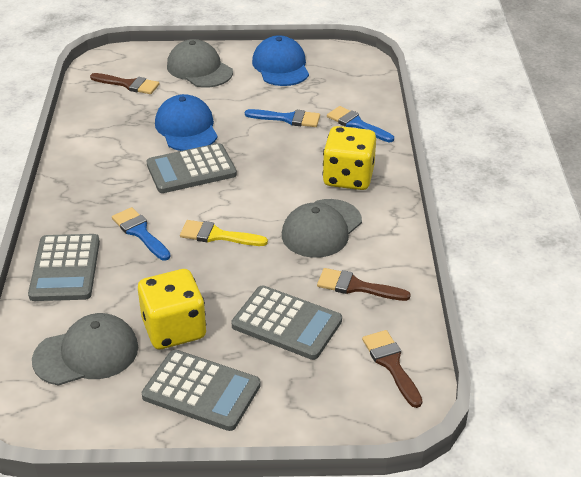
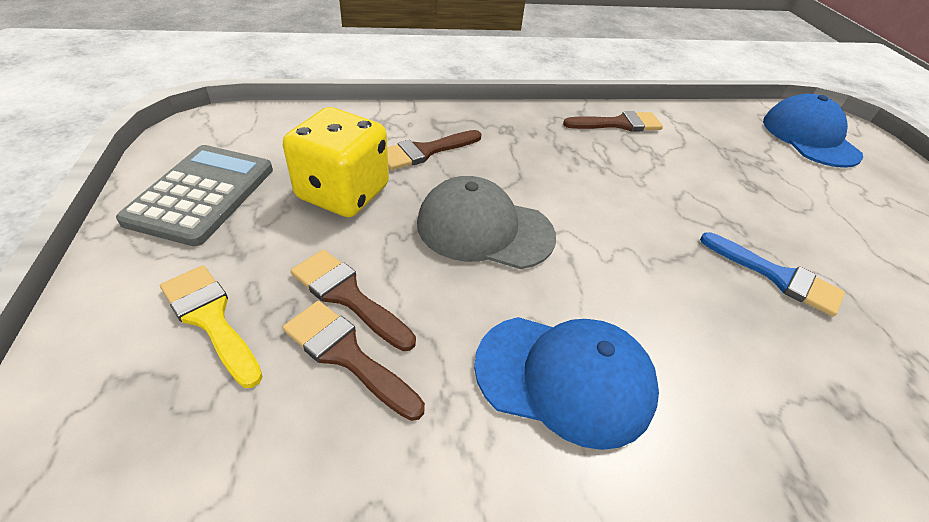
blue brush: [112,207,171,261] [245,109,320,127] [327,106,394,142] = 3 -> [700,232,845,317] = 1
brown brush: [90,73,159,94] [317,268,411,301] [362,330,423,408] = 3 -> [282,301,425,421] [291,249,416,351] [387,130,482,170] [563,111,663,132] = 4
grey calculator: [28,234,100,301] [142,350,261,431] [146,143,237,193] [231,285,342,360] = 4 -> [116,145,273,246] = 1
grey cap: [32,313,138,386] [167,39,233,88] [282,199,362,258] = 3 -> [417,176,556,269] = 1
yellow dice: [138,269,206,350] [323,126,376,190] = 2 -> [283,107,389,217] = 1

